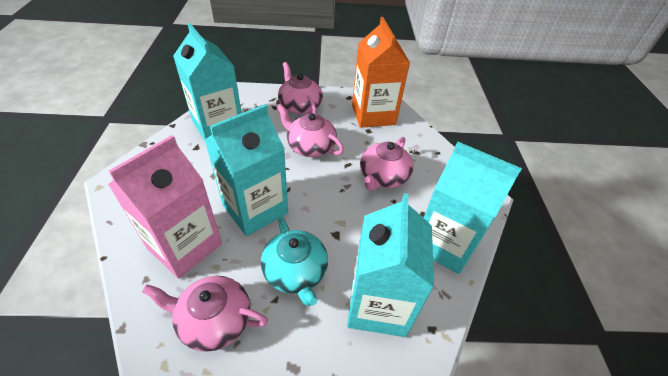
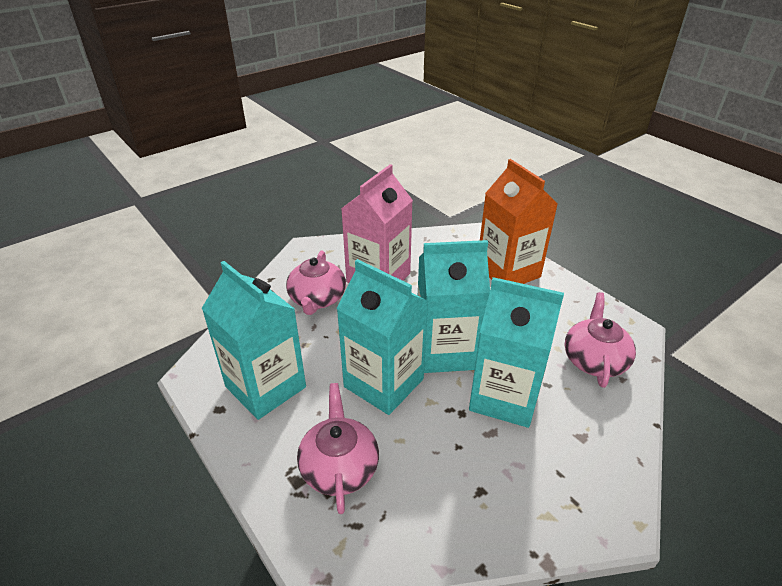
pink teapot: [142,276,268,352] [277,104,344,157] [278,62,323,114] [360,137,413,191] = 4 -> [286,251,346,315] [297,383,379,514] [564,292,636,388] = 3
turquoise teapot: [261,217,328,306] = 1 -> none = 0

